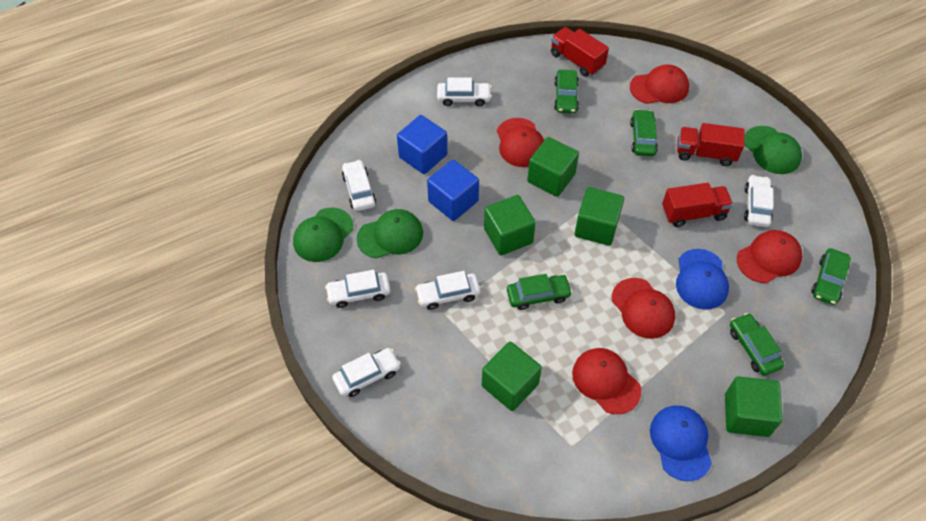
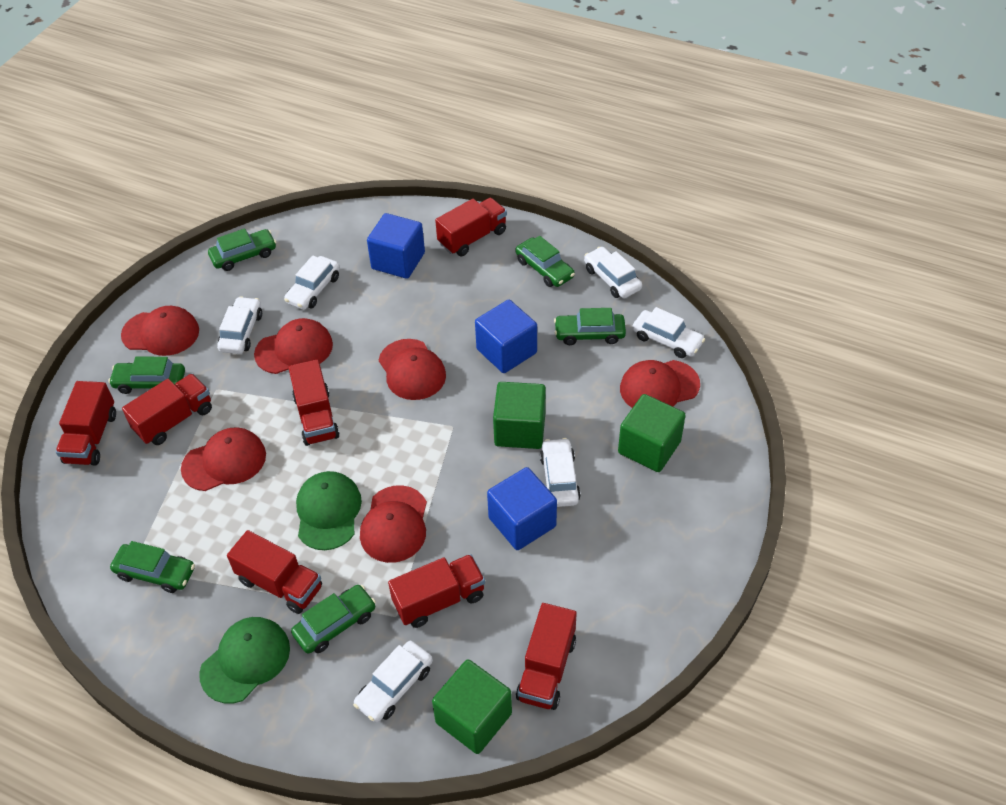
blue cap: [650,406,712,481] [676,249,729,310] = 2 -> none = 0
blue cube: [397,115,447,174] [427,160,479,221] = 2 -> [367,213,425,279] [475,300,537,373] [487,467,557,550] = 3
green cap: [293,207,353,262] [357,209,423,258] [744,126,802,174] = 3 -> [199,617,290,703] [296,471,362,550] = 2
green car: [507,274,572,310] [554,70,579,113] [630,109,658,156] [730,313,784,376] [811,248,851,305] = 5 -> [108,357,185,394] [110,541,195,593] [208,229,276,271] [291,585,376,654] [516,236,575,287] [554,308,626,345] = 6
green cube: [482,341,542,411] [484,195,536,256] [527,137,579,197] [575,187,624,246] [725,376,783,437] = 5 -> [432,659,512,754] [493,382,546,449] [618,394,686,472] = 3
red cap: [497,118,544,167] [572,348,641,414] [612,278,675,339] [630,64,689,104] [737,230,802,283] = 5 -> [121,306,199,356] [181,427,266,491] [254,318,333,374] [360,485,427,563] [379,339,446,400] [620,360,700,408] = 6
red truck: [551,27,609,77] [662,183,733,227] [677,123,745,166] = 3 -> [56,381,116,465] [122,374,212,445] [227,530,322,614] [288,359,340,446] [388,554,485,628] [435,198,507,256] [516,603,577,710] = 7

